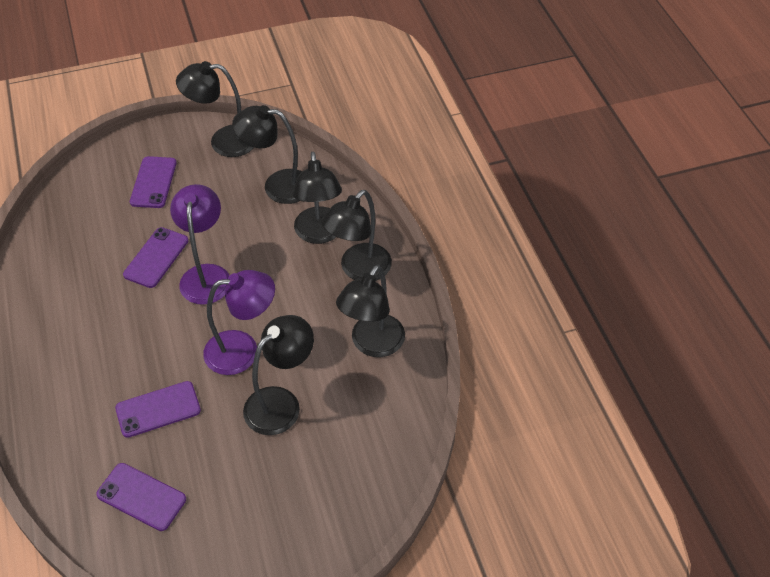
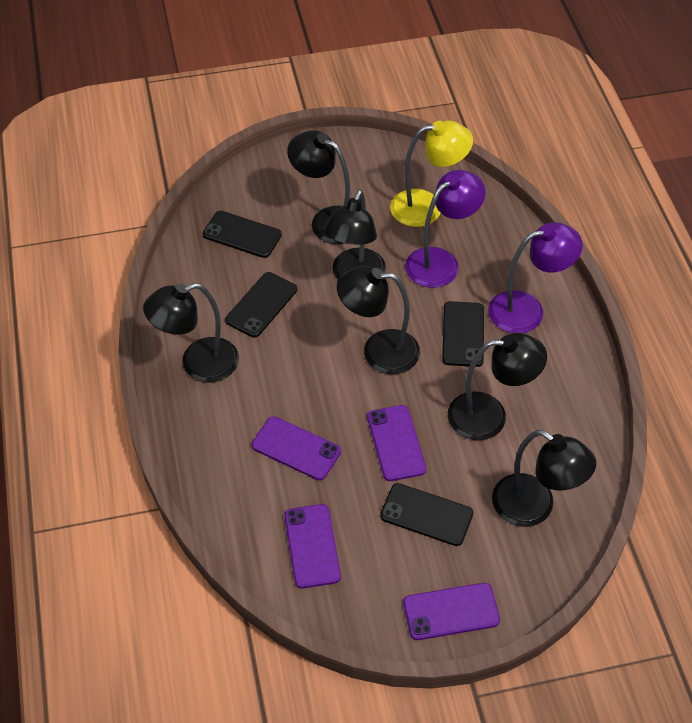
black phone: none = 0 -> [203,211,282,258] [225,272,297,338] [380,483,473,546] [442,301,484,367] = 4
yellow lamp: none = 0 -> [390,121,473,227] = 1

